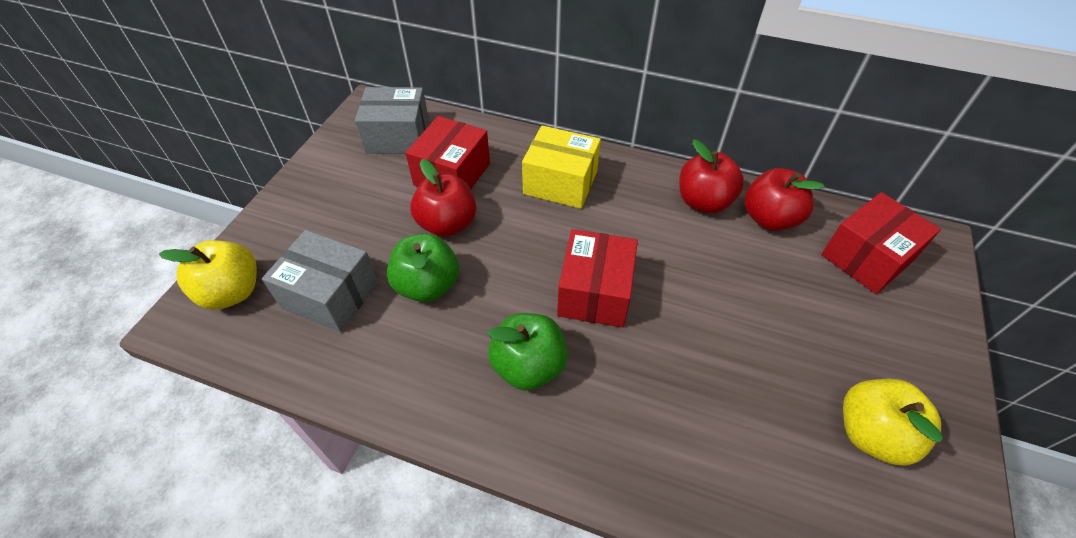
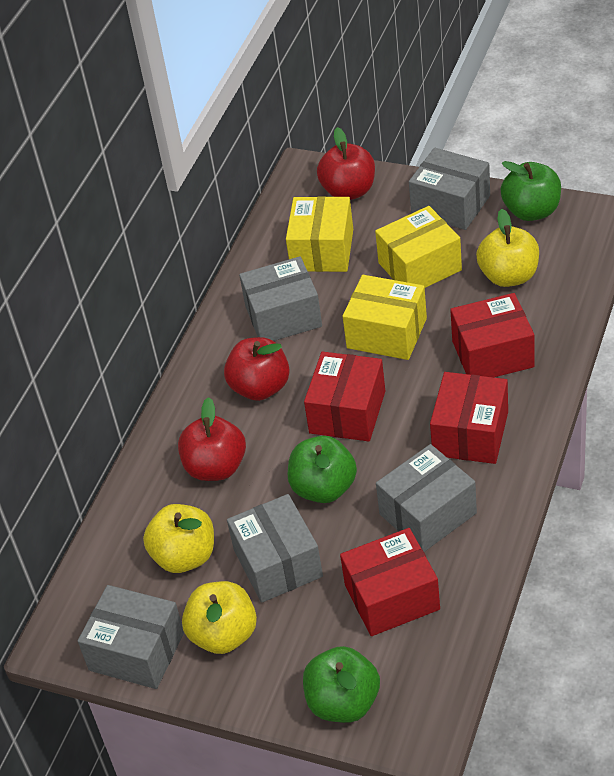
green apple: [387,233,459,302] [487,313,568,391] = 2 -> [288,436,357,503] [303,646,380,723] [501,161,561,221] = 3
grey box: [262,230,378,332] [355,87,429,154] = 2 -> [78,585,184,689] [227,494,323,603] [239,256,322,341] [376,444,477,552] [409,148,490,230] = 5
red box: [405,116,490,189] [557,229,638,328] [821,192,941,294] = 3 -> [304,352,385,441] [340,528,440,636] [430,372,508,464] [450,293,535,377] = 4
yellow apple: [159,240,257,310] [843,379,943,466] = 2 -> [143,504,214,573] [182,581,257,654] [476,209,539,287] = 3
yellow box: [522,125,601,209] = 1 -> [286,196,353,272] [343,275,427,360] [375,206,462,288] = 3

